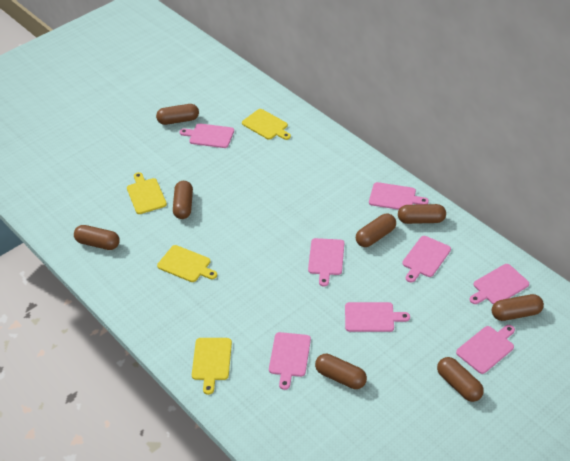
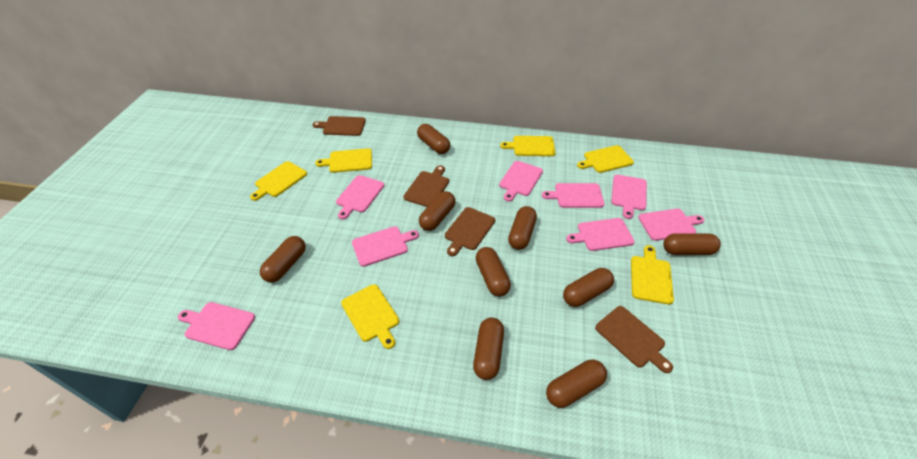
brown capsule: [74,225,120,250] [156,104,199,125] [173,181,193,219] [315,354,367,389] [356,213,396,247] [398,204,446,224] [437,357,484,402] [492,294,544,321] = 8 -> [260,236,306,282] [417,124,450,154] [419,191,456,231] [473,318,504,380] [476,247,511,297] [508,206,537,250] [546,360,607,408] [563,268,614,307] [663,233,721,255] = 9
brown cutting board: none = 0 -> [313,116,366,136] [403,165,449,207] [445,207,495,256] [595,306,673,373] = 4
yellow cutting board: [127,172,167,214] [157,245,217,282] [192,338,232,395] [242,109,291,140] = 4 -> [250,161,307,201] [315,148,372,173] [341,284,399,349] [500,136,556,156] [577,145,634,173] [631,245,674,305] = 6

